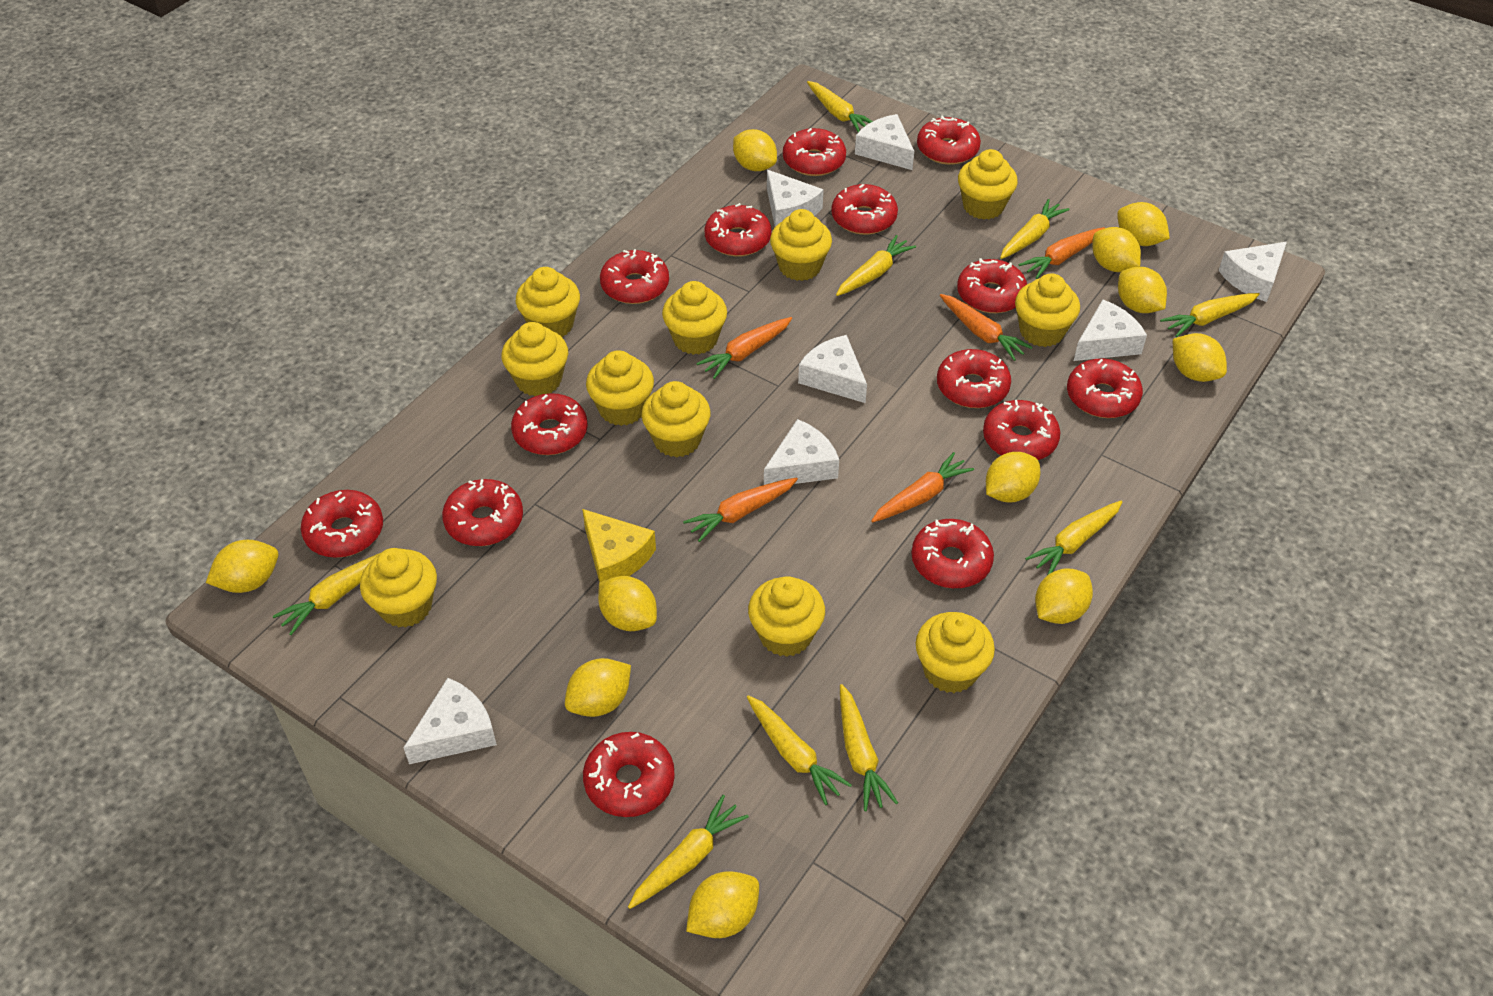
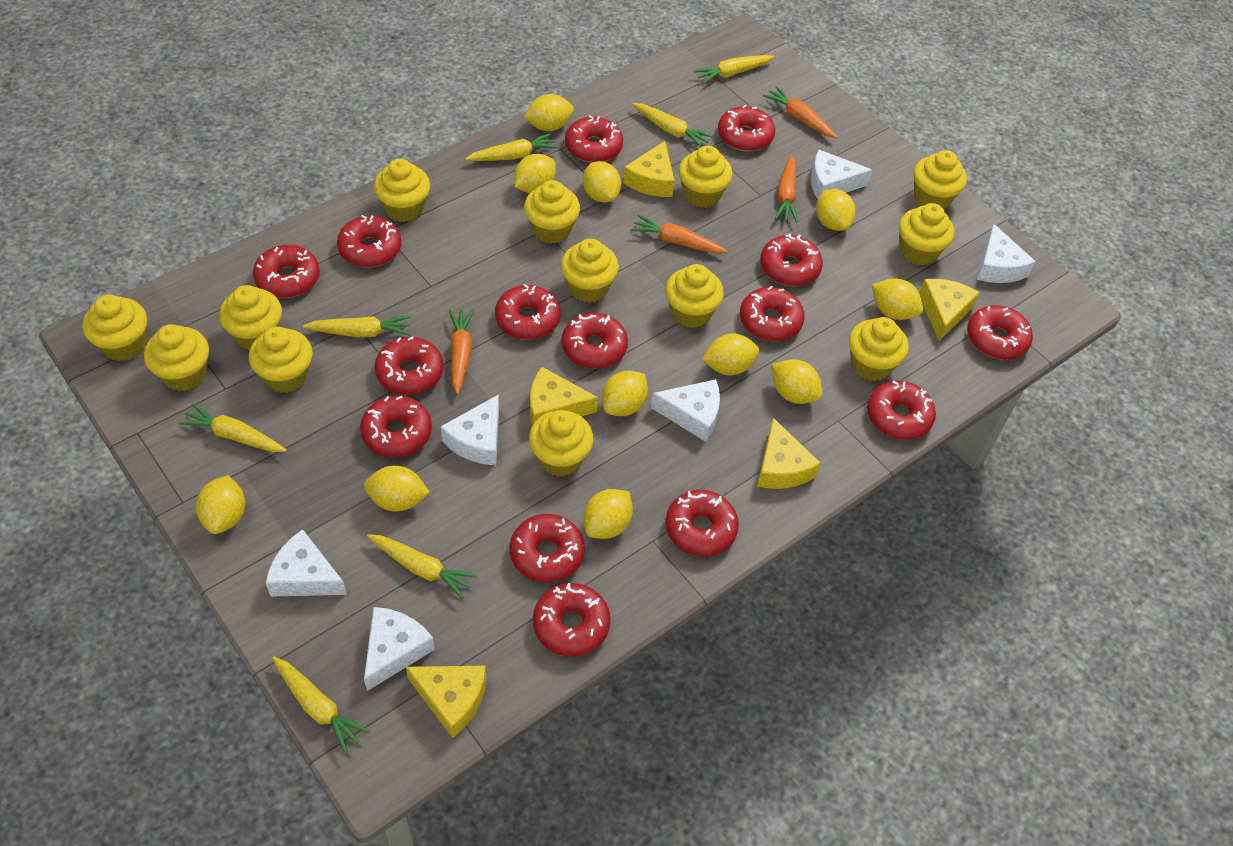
orange carrot: [683,477,798,542] [696,317,792,379] [871,452,974,522] [940,294,1033,361] [1018,227,1105,279] = 5 -> [449,309,474,395] [631,215,727,253] [763,86,837,138] [775,154,798,223] = 4
red donut: [301,490,383,558] [442,479,523,546] [511,393,588,455] [583,732,675,817] [600,249,669,304] [705,203,772,257] [783,128,846,176] [831,184,898,235] [911,519,994,588] [917,116,981,165] [937,349,1011,408] [957,258,1027,313] [983,400,1060,460] [1067,358,1143,418] = 14 -> [253,245,320,298] [337,215,402,267] [360,395,432,457] [374,336,444,395] [495,284,561,340] [510,514,585,583] [533,583,611,657] [562,313,628,369] [565,115,623,163] [665,490,739,556] [718,105,775,152] [740,286,805,341] [760,233,823,286] [867,381,936,440] [967,305,1033,360] = 15
white cheese: [403,678,497,764] [764,419,839,485] [767,170,824,226] [798,335,867,403] [855,114,914,170] [1074,300,1147,361] [1218,242,1287,302] = 7 -> [266,530,347,597] [364,607,435,691] [441,394,499,465] [651,379,720,442] [811,150,872,199] [977,224,1036,283] = 6
yellow carrot: [273,553,380,635] [628,795,749,909] [747,695,852,805] [807,81,873,132] [836,235,916,296] [840,684,898,811] [1000,199,1070,259] [1025,501,1122,574] [1160,293,1260,337] = 9 -> [178,404,287,452] [272,656,370,754] [303,315,411,337] [367,534,478,599] [465,133,559,161] [632,103,714,147] [693,55,774,84] = 7
yellow cheese: [582,509,656,582] = 1 -> [406,666,486,738] [530,367,598,426] [623,141,675,197] [757,418,821,489] [919,279,980,341] = 5
yellow cupcake: [360,548,437,628] [501,322,568,396] [516,267,580,337] [586,350,654,426] [641,381,711,457] [662,281,727,355] [748,576,825,657] [770,209,832,281] [916,612,995,693] [958,149,1018,219] [1015,273,1080,347] = 11 -> [82,294,147,361] [144,324,209,391] [219,285,282,351] [249,326,313,393] [374,159,430,222] [524,180,580,244] [529,410,594,477] [561,239,619,303] [665,264,724,328] [678,146,733,208] [849,317,909,381] [899,203,954,265] [913,150,967,209] = 13

